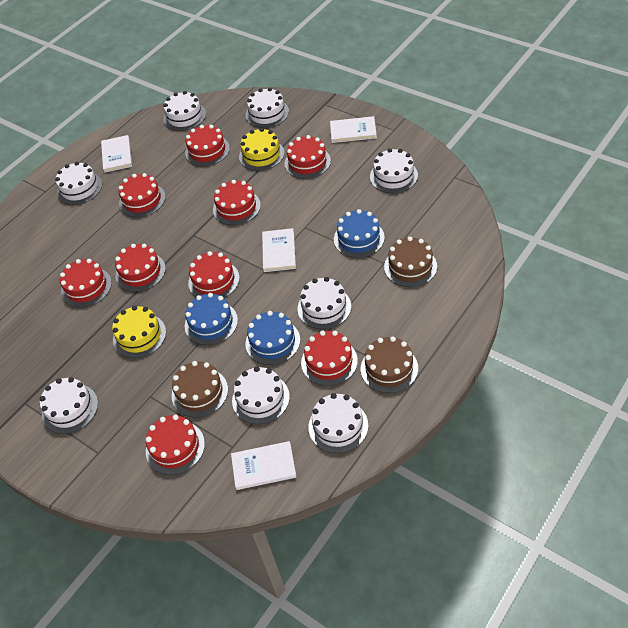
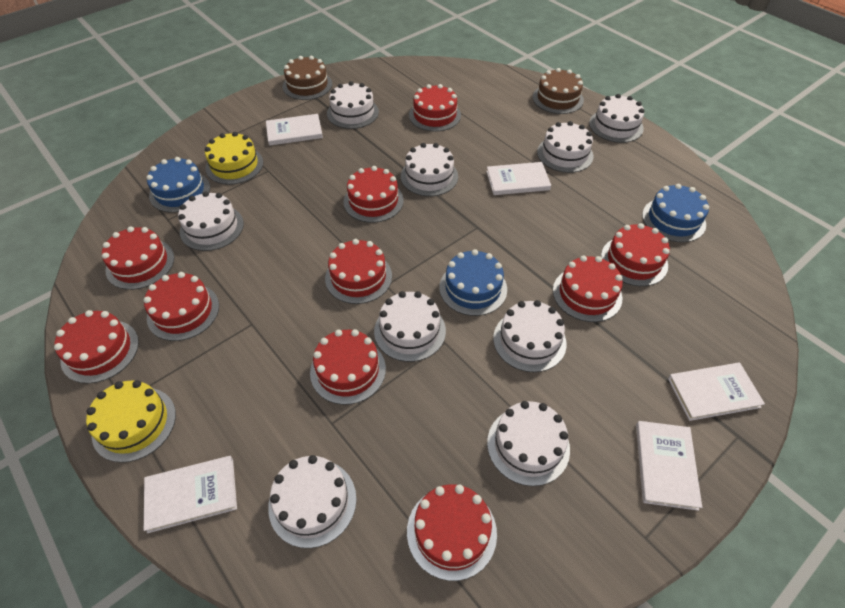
brown cake: [171,361,228,418] [361,336,418,393] [384,237,437,287] = 3 -> [283,56,332,100] [533,68,584,114] = 2
red cake: [60,259,112,308] [115,244,166,292] [119,173,166,217] [146,415,205,475] [185,125,230,166] [188,251,240,298] [213,180,261,225] [285,135,331,179] [301,330,358,386] = 9 -> [54,310,139,384] [102,226,174,290] [143,272,219,341] [310,329,386,405] [325,239,392,304] [344,166,404,223] [407,484,497,581] [409,84,461,132] [553,255,623,322] [601,223,670,286] = 10
white book: [101,135,132,173] [231,441,296,490] [262,228,296,272] [330,116,377,143] = 4 -> [144,456,237,533] [266,114,323,146] [486,162,551,195] [636,421,702,511] [668,363,765,421] = 5
white cake: [40,377,98,434] [55,162,102,205] [163,91,206,131] [232,367,290,424] [246,88,289,128] [298,277,351,329] [308,393,368,453] [370,148,418,193] = 8 -> [178,191,244,251] [268,455,357,548] [327,81,379,129] [374,291,446,362] [401,143,458,196] [487,401,570,486] [493,300,567,372] [537,121,593,173] [589,94,644,143] = 9

